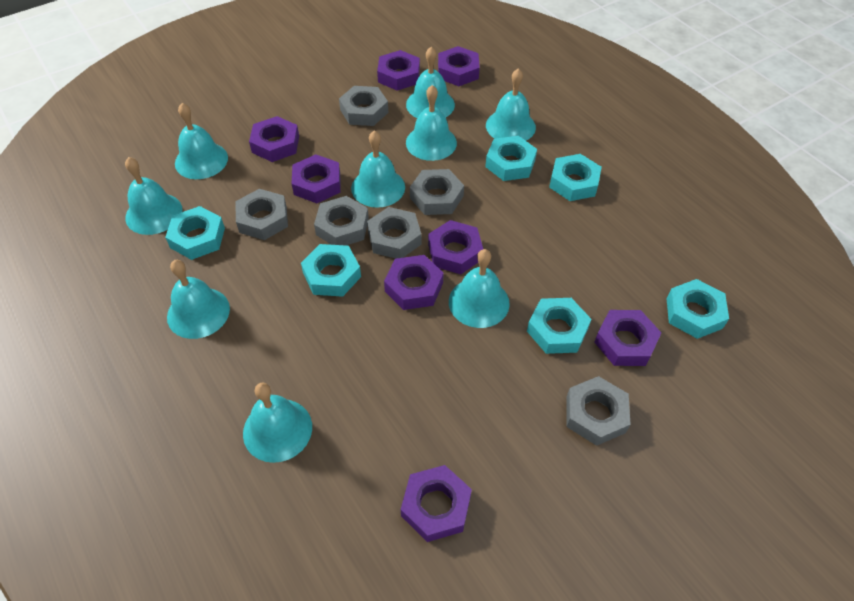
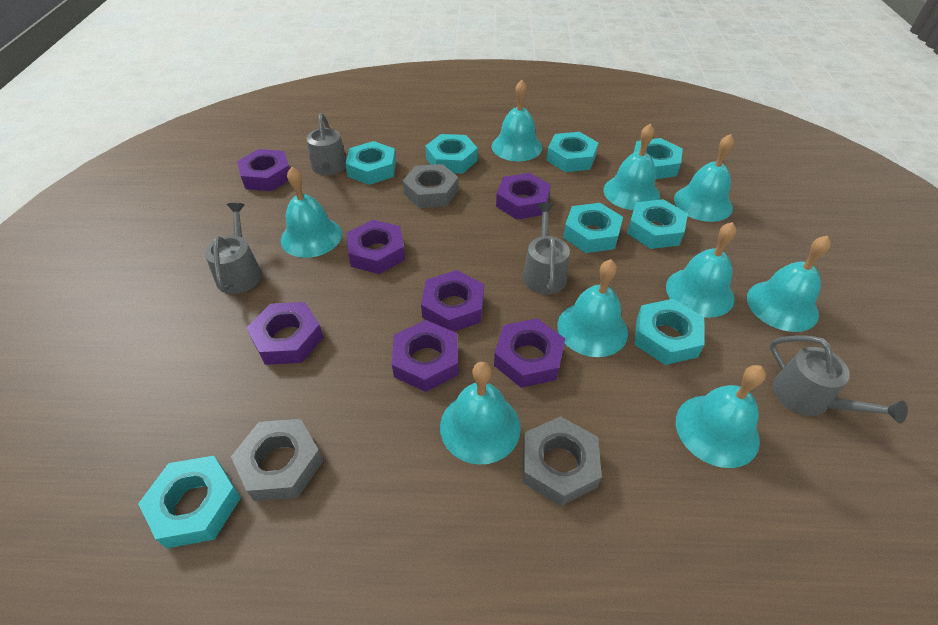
grey nut: [235,189,288,240] [314,196,369,246] [339,86,388,126] [367,207,421,259] [410,169,464,215] [566,376,631,446] = 6 -> [231,419,323,501] [402,164,459,208] [523,416,602,506] = 3
grey watering can: none = 0 -> [205,203,262,294] [306,113,347,175] [523,203,570,294] [770,335,908,424] = 4
purple nut: [249,116,299,162] [292,154,340,203] [377,50,420,91] [384,255,444,310] [401,465,472,542] [428,220,483,274] [438,46,480,86] [594,310,661,366] = 8 -> [237,149,290,191] [247,302,323,365] [347,220,405,274] [392,320,458,392] [421,270,484,331] [494,318,565,388] [496,173,551,220] = 7
turquoise nut: [165,206,225,260] [301,244,361,297] [485,136,537,181] [527,298,591,354] [549,154,602,201] [667,279,729,339] = 6 -> [138,456,241,548] [345,141,396,185] [425,134,478,174] [546,132,598,172] [563,203,623,253] [627,199,688,249] [634,138,683,179] [634,299,705,365] = 8

